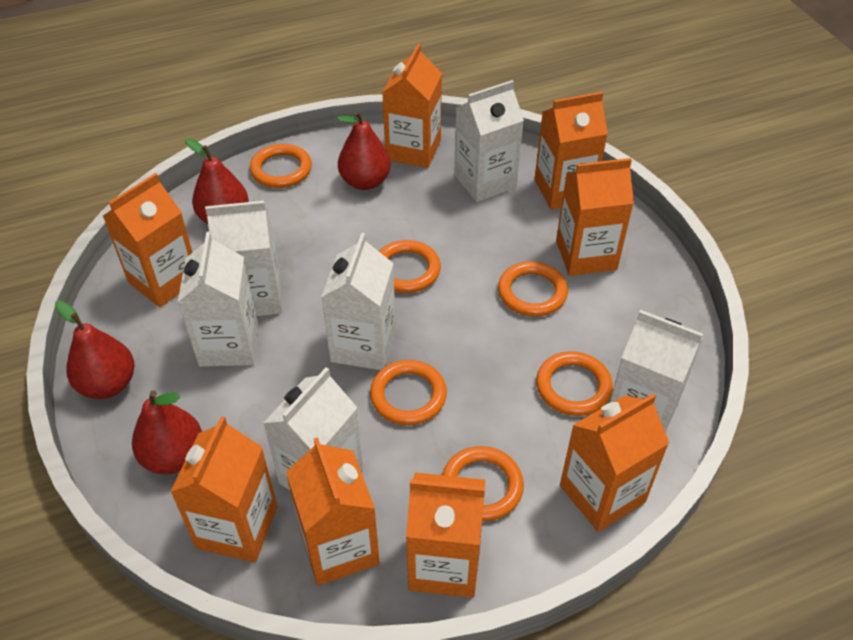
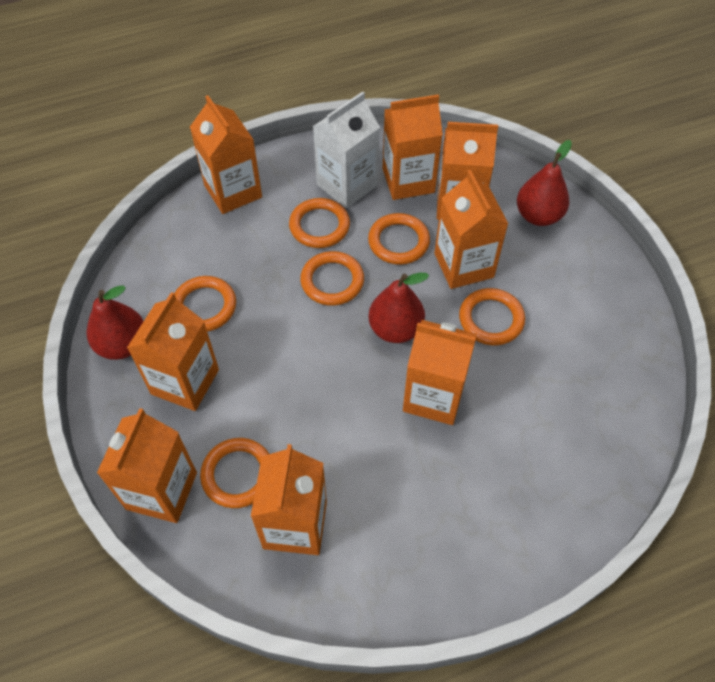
red pear: [55,300,134,399] [132,390,202,474] [185,138,249,224] [337,111,391,190] = 4 -> [87,286,144,360] [368,273,429,343] [517,140,572,226] = 3
white carton: [178,232,259,367] [205,201,282,316] [263,367,363,490] [321,233,396,370] [454,80,524,202] [610,310,703,432] = 6 -> [313,92,380,208] = 1

